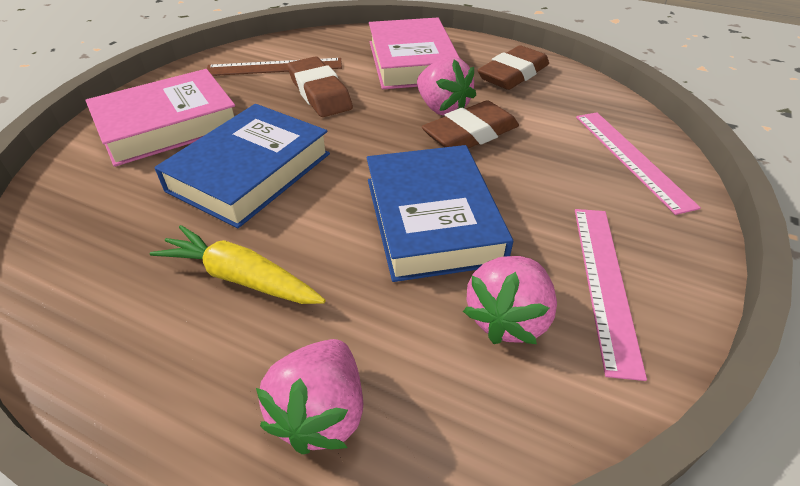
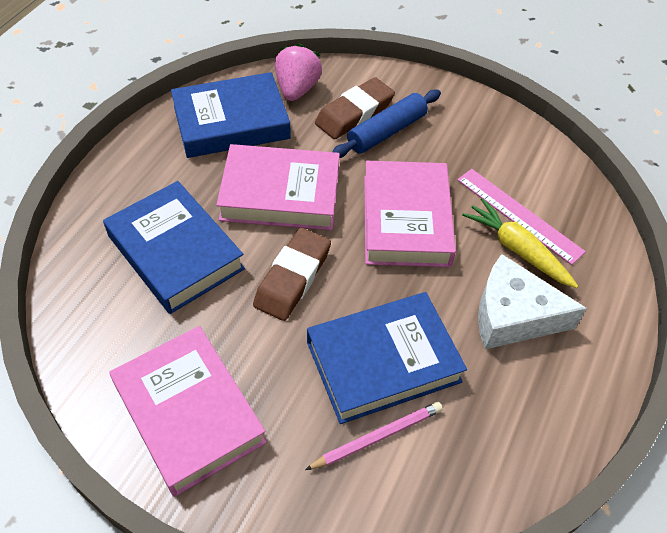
blue book: [154,104,330,228] [366,145,513,282] = 2 -> [103,181,245,314] [171,72,291,158] [307,292,467,424] = 3
blue rolling pin: none = 0 -> [332,90,441,158] = 1
brown eraser: [288,57,353,117] [422,100,519,148] [478,45,549,90] = 3 -> [253,228,331,321] [315,77,395,139] = 2
brown ruler: [207,58,342,76] = 1 -> none = 0
pink book: [85,69,235,167] [369,18,460,89] = 2 -> [109,326,267,497] [216,144,340,230] [364,161,456,267] = 3
pink pencil: none = 0 -> [305,402,443,470] = 1
pink ruler: [575,209,647,381] [576,112,701,215] = 2 -> [457,169,586,265] = 1
pink strawberry: [256,339,363,454] [417,57,476,116] [463,256,557,344] = 3 -> [275,44,322,101] = 1
white cheese: none = 0 -> [478,254,587,349] = 1

